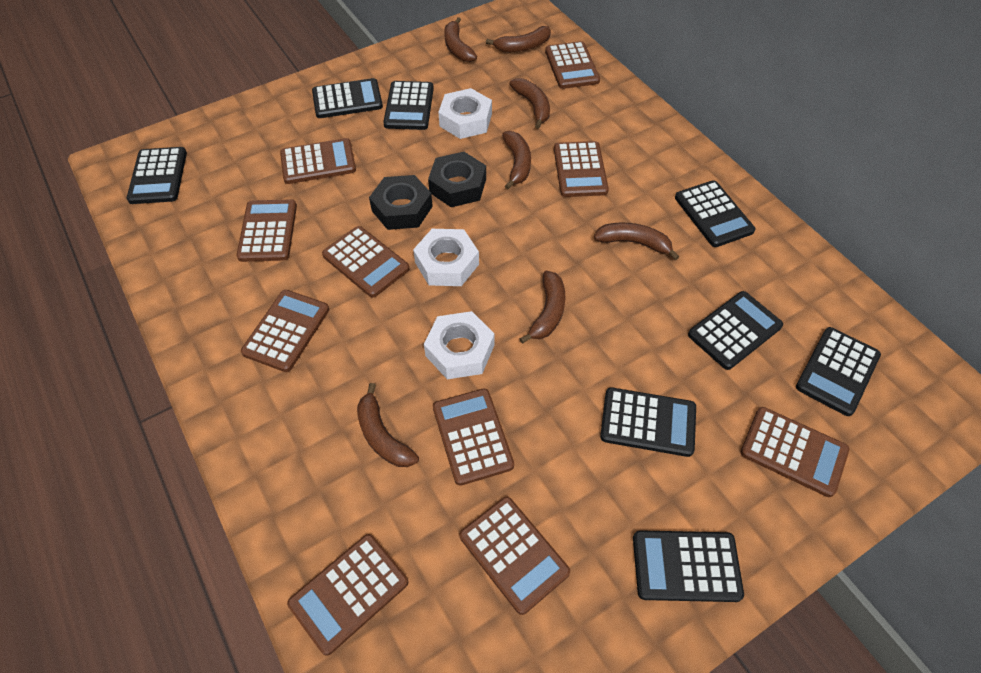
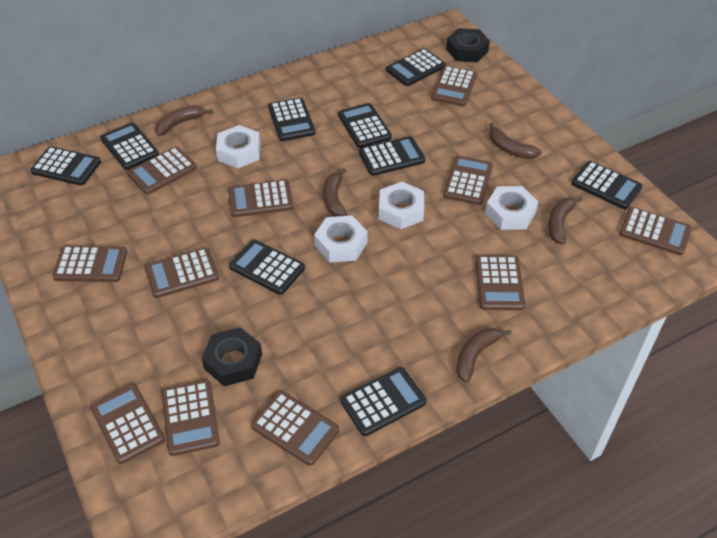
black calculator: [127,147,187,204] [312,78,383,118] [383,81,434,130] [600,387,696,457] [633,530,744,602] [675,180,755,247] [688,291,783,370] [796,327,881,416] = 8 -> [30,146,101,186] [100,123,159,170] [229,240,305,295] [268,98,315,141] [338,103,392,148] [340,367,427,436] [359,136,425,176] [386,48,446,86] [571,161,643,209] = 9
brown banana: [357,383,419,467] [444,17,477,62] [486,26,551,52] [502,131,531,189] [509,78,550,129] [520,271,565,344] [594,223,679,260] = 7 -> [155,105,213,136] [323,168,347,217] [456,328,511,383] [489,123,542,159] [548,197,583,245] = 5
brown calculator: [237,199,297,262] [241,290,329,372] [280,138,356,184] [287,534,408,656] [322,226,409,298] [433,388,514,486] [460,497,570,615] [545,41,600,89] [554,141,609,197] [741,407,849,497] = 10 -> [53,246,127,282] [90,384,165,464] [127,147,197,195] [145,248,219,298] [162,380,220,456] [228,180,293,217] [251,391,339,466] [431,66,477,106] [443,156,493,205] [475,255,525,310] [619,207,692,255] = 11
white nut: [413,229,479,286] [424,311,495,379] [438,88,492,139] = 3 -> [216,125,260,168] [314,216,368,262] [379,182,424,229] [485,186,538,230] = 4

